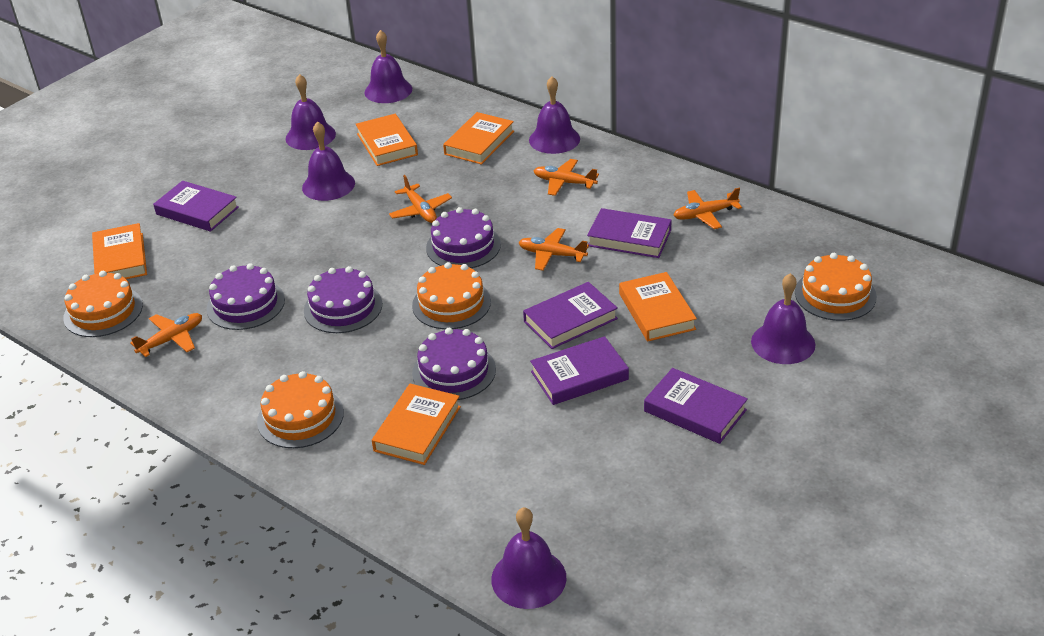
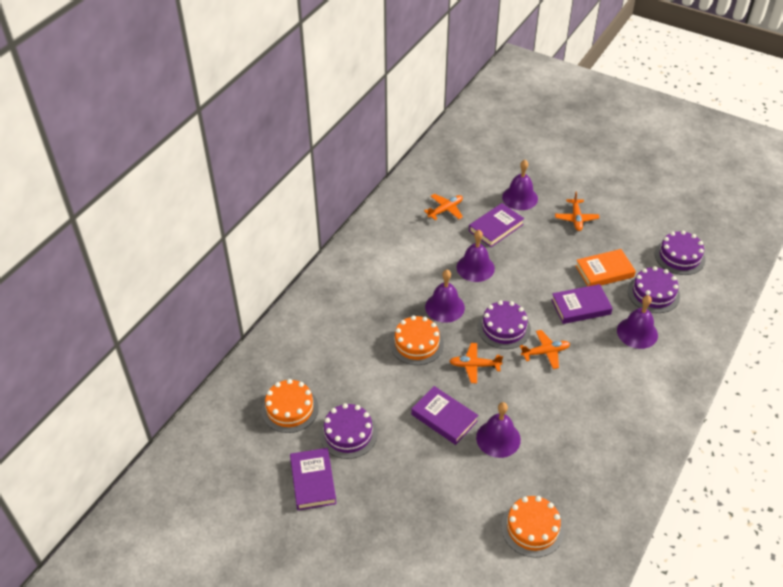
orange book: [92,223,147,279] [355,114,418,166] [372,384,461,465] [443,112,514,165] [619,272,697,342] = 5 -> [575,249,636,286] = 1
orange cake: [63,271,143,337] [257,371,344,448] [412,262,491,329] [795,253,877,321] = 4 -> [262,379,319,433] [390,315,444,365] [501,496,564,558] = 3
orange plane: [130,313,202,357] [389,175,452,223] [518,228,589,271] [534,159,599,196] [673,188,742,229] = 5 -> [424,194,463,220] [450,343,503,383] [520,330,570,369] [555,192,599,231] = 4
purple bell: [286,74,336,150] [302,121,355,201] [365,30,412,103] [491,507,567,609] [529,76,580,154] [751,273,816,364] = 6 -> [425,270,465,323] [457,230,495,282] [476,402,521,458] [502,160,538,210] [617,295,658,349] = 5
purple book: [153,181,239,232] [523,282,618,349] [530,336,629,405] [587,208,671,258] [644,368,748,444] = 5 -> [290,448,337,510] [411,386,479,445] [469,203,524,247] [551,284,613,324] = 4

